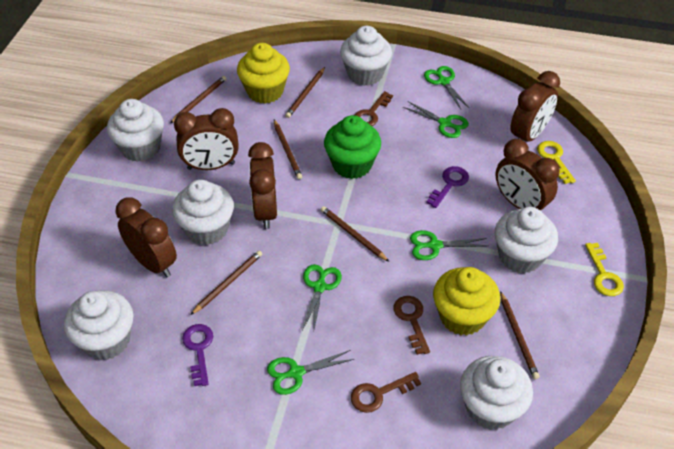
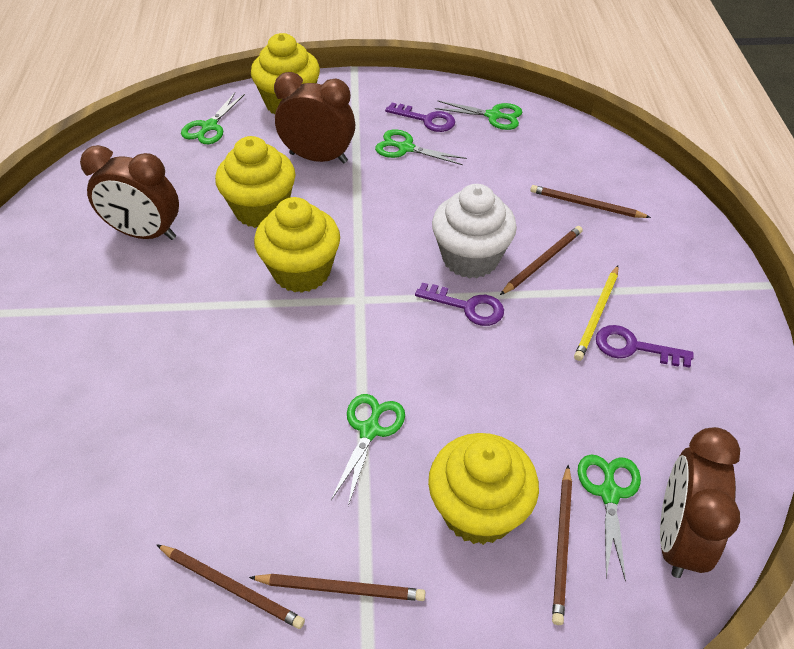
brown clock: [115,197,177,277] [174,108,239,170] [248,142,277,229] [495,139,560,210] [510,71,560,142] = 5 -> [80,145,179,240] [274,72,355,164] [660,427,740,578] = 3
brown key: [351,372,421,413] [355,91,393,126] [393,296,430,355] = 3 -> none = 0
brown pencil: [171,76,226,123] [191,250,262,315] [274,120,302,179] [285,67,325,118] [321,206,389,262] [500,291,539,379] = 6 -> [156,544,305,629] [249,574,425,601] [500,226,583,295] [530,185,651,218] [552,465,572,625] = 5
green cupcake: [324,115,381,179] = 1 -> none = 0
purple key: [182,324,213,386] [426,166,469,208] = 2 -> [385,103,455,132] [415,283,504,326] [596,325,694,368] = 3
white cupcake: [64,290,133,360] [107,99,164,162] [172,180,234,246] [340,26,392,86] [460,356,533,430] [495,207,558,274] = 6 -> [432,184,517,279] = 1
yellow cupcake: [237,43,290,103] [433,267,500,336] = 2 -> [215,136,296,228] [251,33,320,114] [254,197,340,293] [428,433,539,545] = 4
yellow key: [537,141,576,184] [585,243,624,296] = 2 -> none = 0
yellow pencil: none = 0 -> [574,265,619,361] = 1

